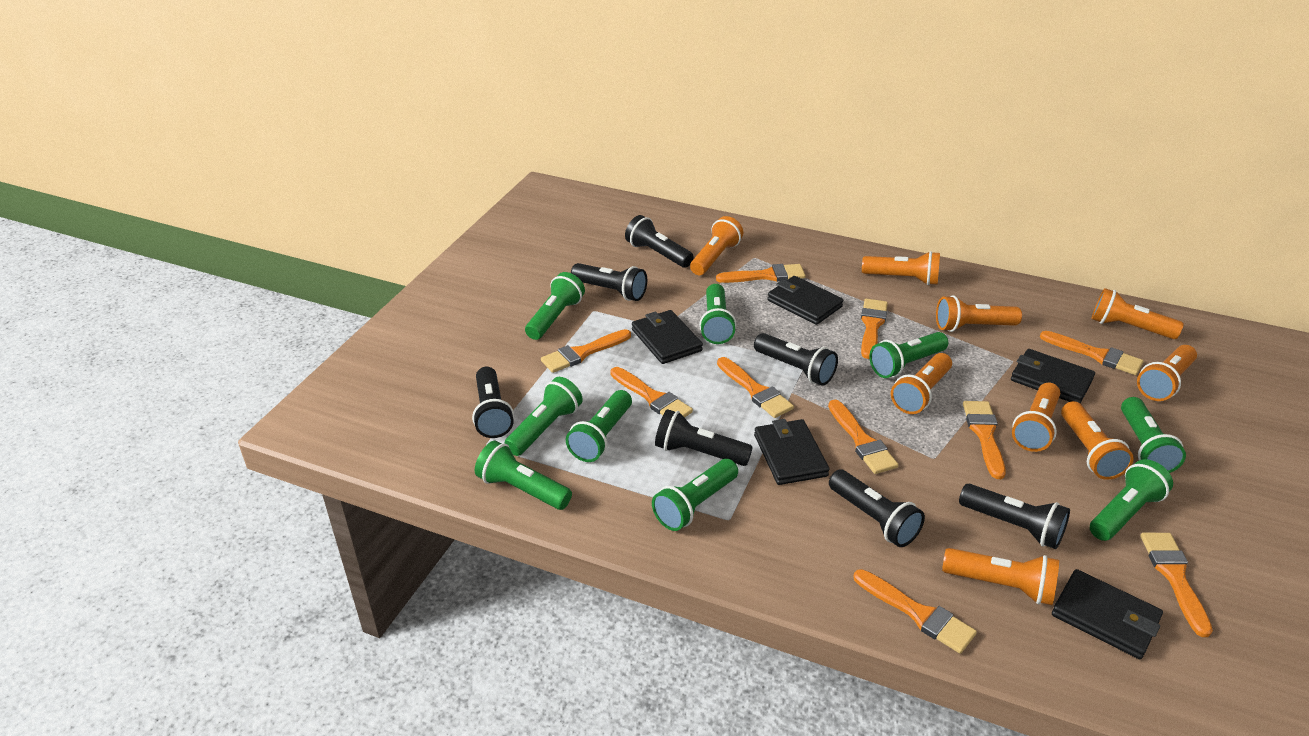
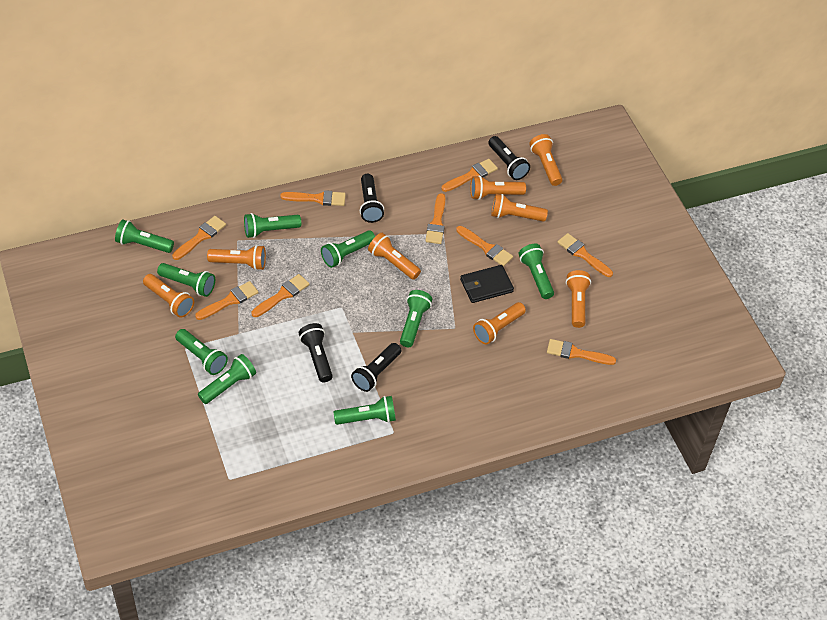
black flashlight: [472,367,514,438] [571,263,647,301] [625,215,694,268] [655,409,753,466] [754,333,838,386] [829,469,925,547] [959,483,1070,549] = 7 -> [299,323,333,382] [351,343,401,392] [360,174,384,223] [488,136,530,180] = 4
black wallet: [632,310,703,364] [754,419,830,485] [767,276,844,325] [1011,349,1095,403] [1052,569,1163,659] = 5 -> [460,265,514,303] = 1
orange brush: [541,329,631,373] [610,367,693,418] [716,264,806,283] [717,357,794,418] [828,400,898,474] [854,569,977,654] [861,298,888,359] [963,401,1006,479] [1040,331,1143,375] [1140,533,1213,637] = 10 -> [172,216,226,260] [195,281,259,320] [252,274,309,317] [280,190,346,206] [425,193,445,244] [441,159,498,192] [456,226,513,266] [547,339,616,365] [557,233,613,277] = 9
orange flashlight: [690,216,743,275] [862,251,940,285] [891,353,952,414] [936,295,1022,332] [942,548,1059,605] [1012,383,1060,452] [1061,401,1134,480] [1091,288,1184,339] [1137,345,1197,401] = 9 -> [143,274,194,318] [207,245,266,270] [368,233,421,280] [470,175,526,200] [473,302,526,345] [491,194,548,222] [529,134,563,186] [566,270,591,328] = 8

